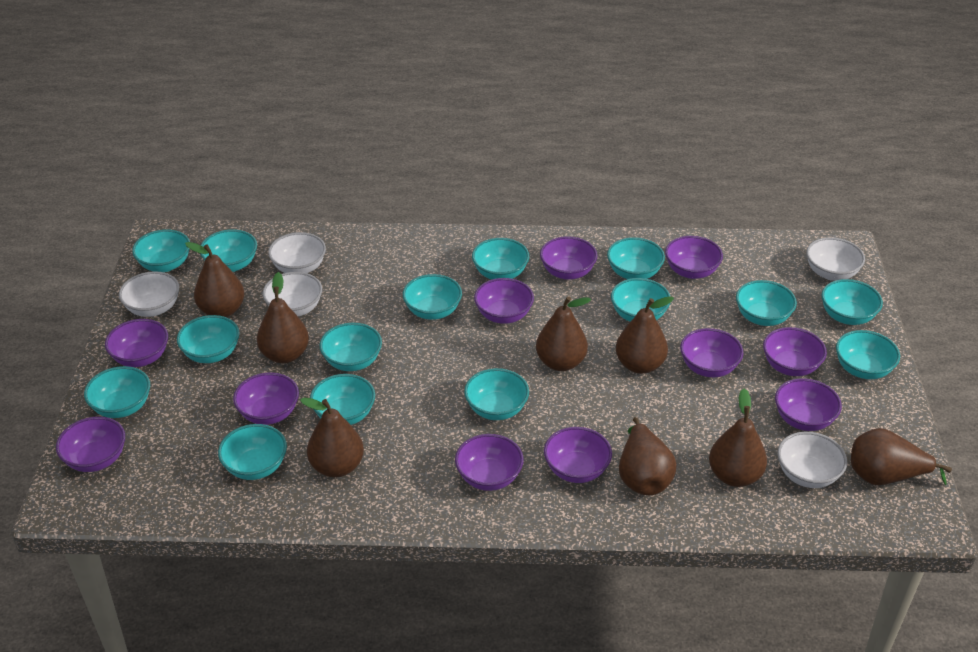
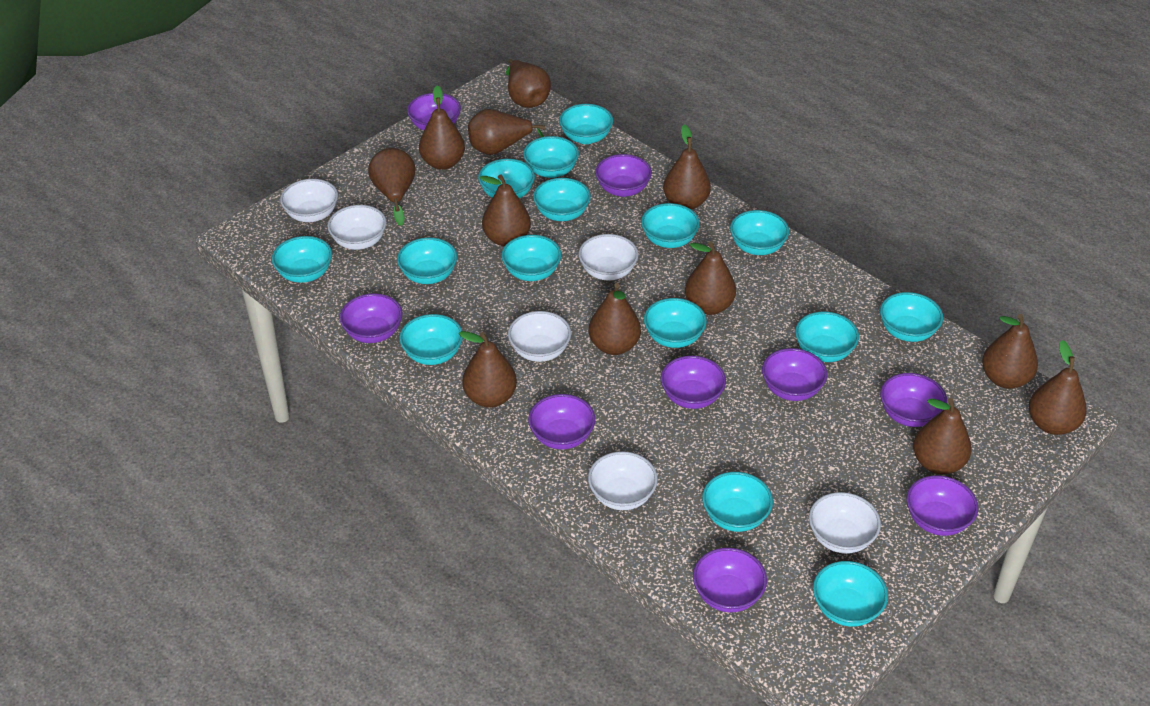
brown pear: [185,242,244,317] [257,272,309,363] [300,398,364,477] [536,296,591,371] [616,296,674,374] [619,417,677,495] [709,389,767,487] [851,428,952,485] = 8 -> [368,148,416,226] [419,86,465,170] [459,331,517,408] [468,109,545,155] [480,174,531,246] [506,59,551,108] [589,283,641,355] [663,125,711,210] [685,241,736,315] [913,398,972,474] [982,314,1038,389] [1029,340,1087,435] = 12
purple bowl: [56,417,125,472] [105,319,168,367] [233,372,299,425] [455,434,524,491] [474,278,534,324] [540,236,597,280] [544,427,612,483] [665,236,723,279] [680,328,744,377] [763,327,827,376] [775,378,842,431] = 11 -> [339,293,402,343] [407,93,461,131] [528,394,595,449] [595,154,652,197] [660,356,726,409] [693,548,767,612] [762,348,827,401] [880,373,947,427] [906,475,978,536] = 9
white bowl: [119,271,179,317] [263,272,322,316] [268,232,326,273] [778,432,847,488] [806,237,865,281] = 5 -> [280,179,338,222] [327,205,387,250] [508,311,571,362] [578,234,639,280] [588,452,658,510] [809,492,881,554] = 6

